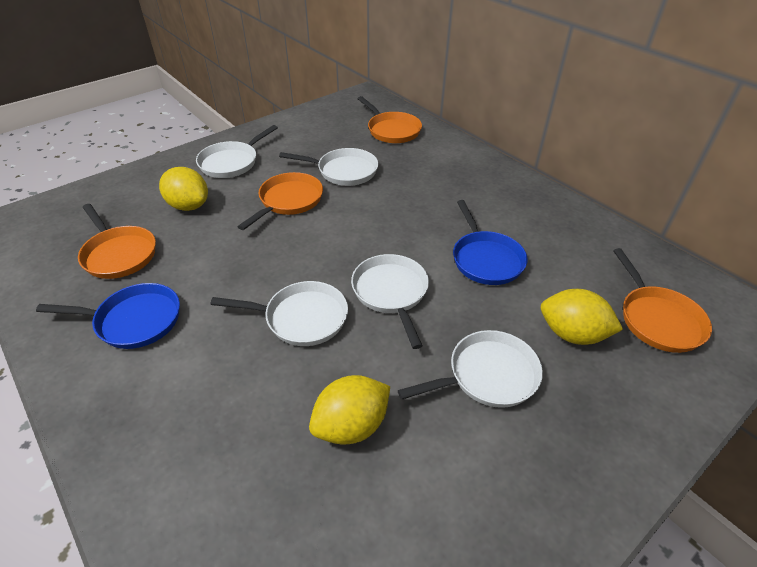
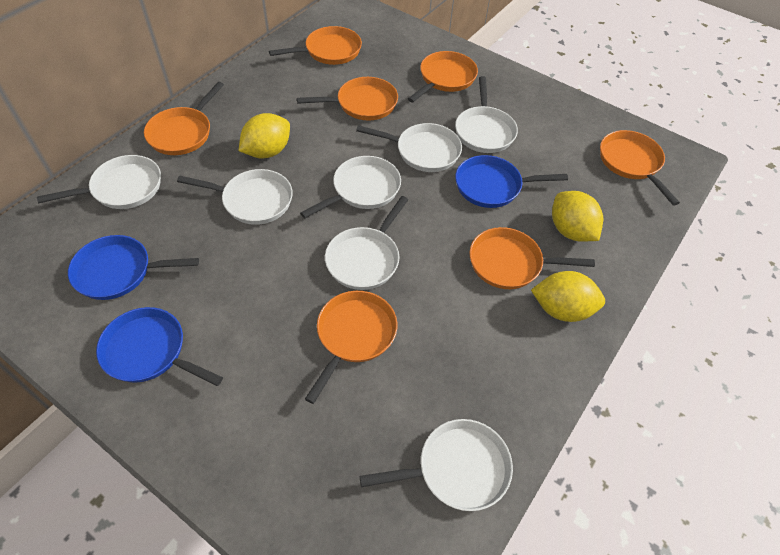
blue pan: [36,283,180,349] [453,200,527,285] = 2 -> [68,235,199,300] [96,307,223,386] [455,155,568,208] = 3
orange pan: [78,204,156,279] [238,172,323,230] [358,96,422,143] [613,248,712,353] = 4 -> [144,82,224,155] [269,26,362,65] [297,77,398,121] [305,291,397,404] [408,51,478,103] [470,227,595,289] [600,130,680,205] = 7
white pan: [196,125,278,178] [210,281,348,346] [279,148,378,186] [351,254,429,349] [398,330,543,408] = 5 -> [37,155,161,209] [177,169,293,225] [300,156,401,218] [325,196,408,290] [356,123,462,172] [360,419,513,511] [455,76,518,153] = 7

